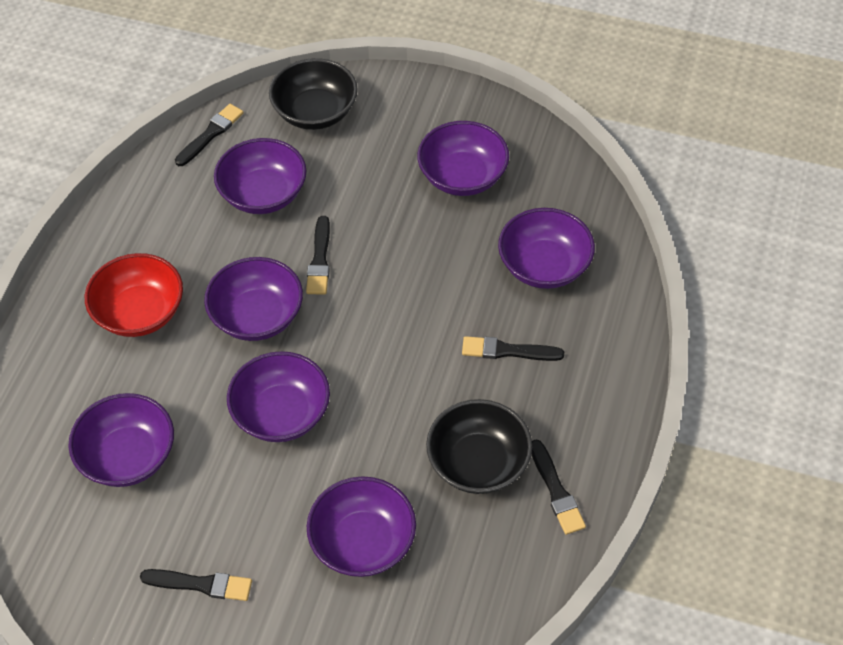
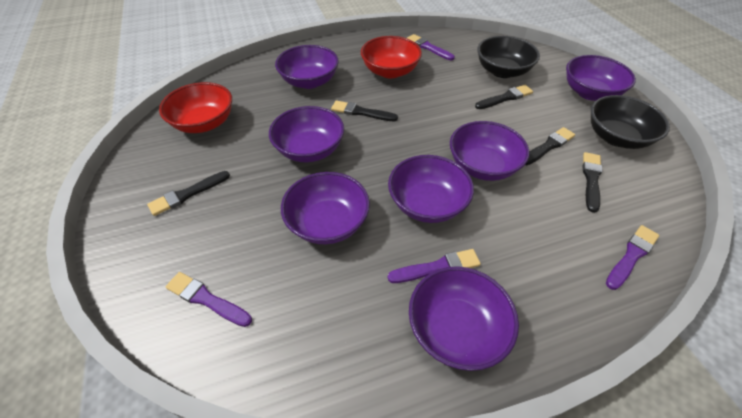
purple brush: none = 0 -> [166,272,252,327] [388,249,481,283] [407,34,455,60] [606,225,659,290] = 4
red bowl: [85,253,183,337] = 1 -> [159,82,232,133] [361,36,422,78] = 2

